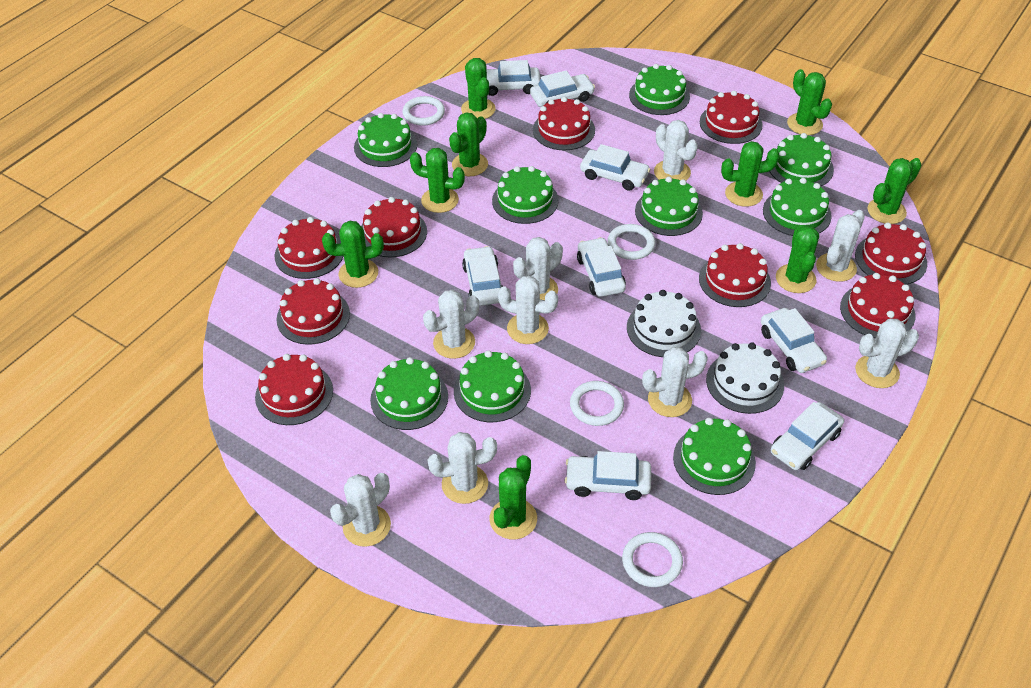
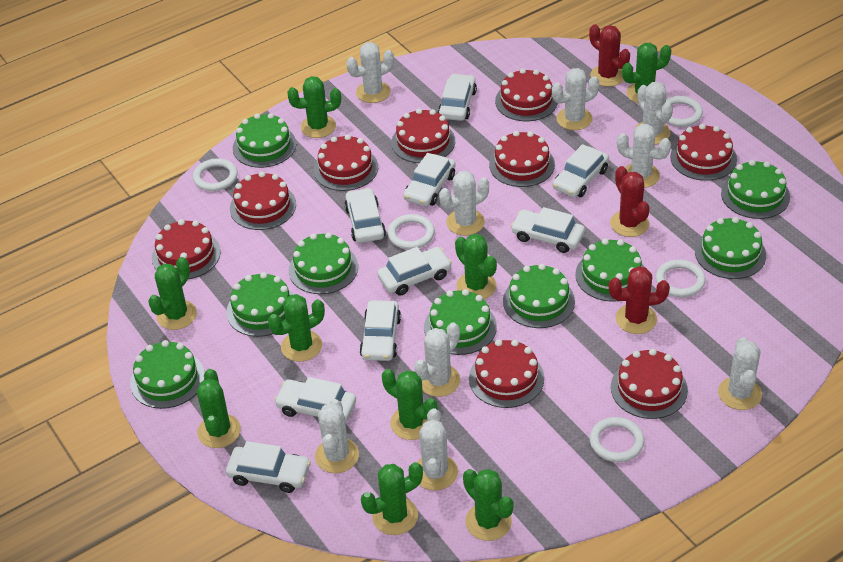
red cactus: none = 0 -> [589,24,630,87] [609,266,670,334] [610,166,650,237] = 3
white cake: [627,290,701,357] [706,342,784,414] = 2 -> none = 0
white car: [462,246,503,306] [487,60,540,96] [530,70,595,107] [565,451,651,500] [577,237,626,297] [580,144,651,191] [761,308,827,373] [771,402,844,470] = 8 -> [226,441,311,493] [274,377,356,422] [344,188,386,243] [360,300,401,361] [377,247,452,296] [403,153,456,206] [438,73,477,121] [511,207,585,253] [552,144,609,197] = 9
white ring: [402,96,445,126] [570,381,624,426] [607,224,655,260] [622,532,683,587] = 4 -> [193,158,238,191] [388,214,435,249] [590,417,644,462] [656,259,706,297] [666,96,703,127] = 5

